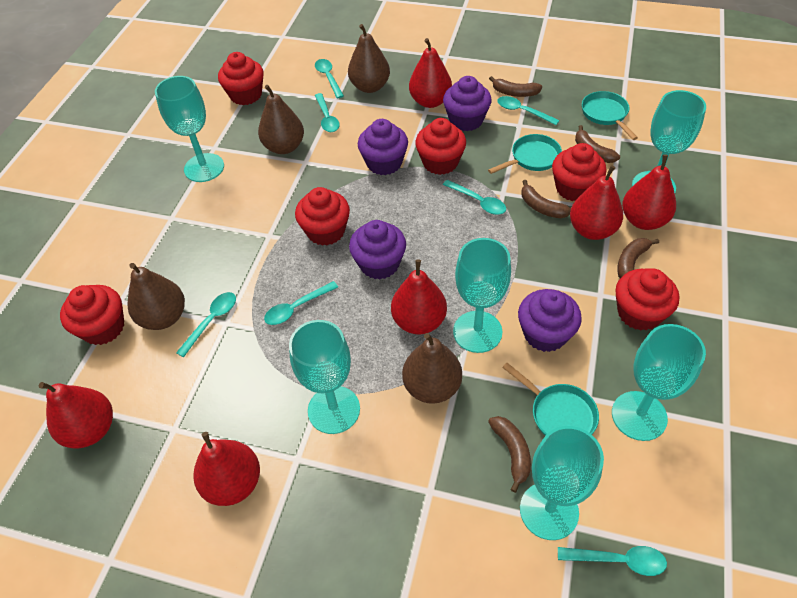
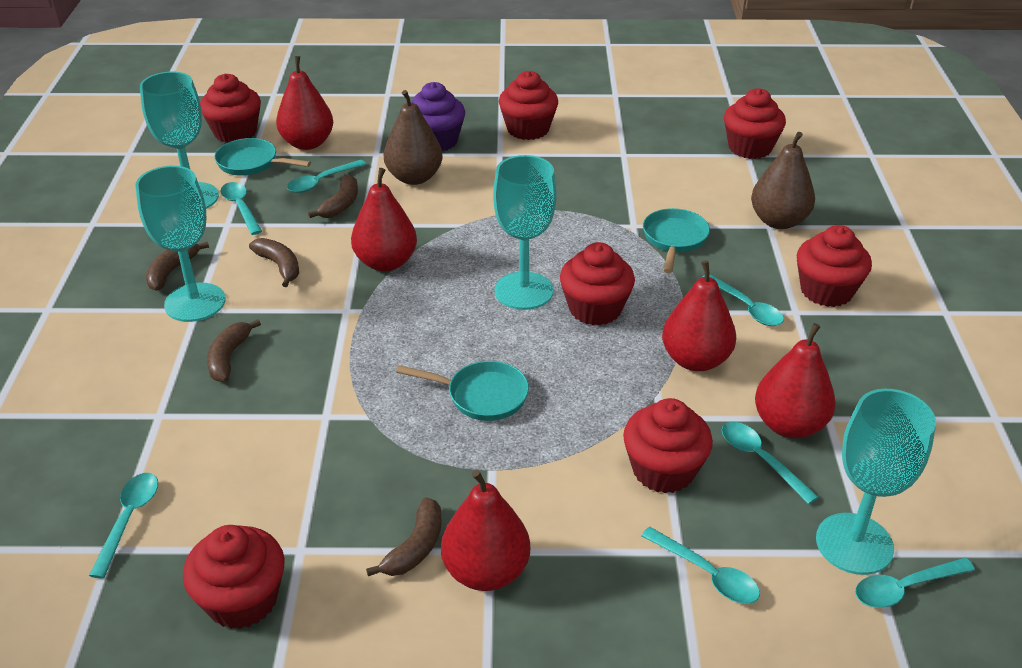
brown pear: [127,263,185,330] [258,85,304,154] [348,24,390,93] [402,333,462,404] = 4 -> [383,90,443,185] [751,132,815,229] = 2
purple cupcake: [349,220,406,279] [358,119,408,175] [443,76,491,131] [518,289,582,352] = 4 -> [411,82,465,152] = 1
red cupcake: [60,285,124,345] [218,52,264,105] [295,187,350,246] [415,118,466,175] [552,143,607,201] [615,268,679,331] = 6 -> [183,525,285,629] [200,74,261,143] [499,71,558,140] [560,242,635,326] [623,398,713,493] [724,88,786,159] [796,225,872,307] = 7
red pear: [39,382,113,448] [193,432,260,506] [391,259,447,334] [409,38,452,108] [570,165,623,240] [622,154,676,230] = 6 -> [276,56,333,150] [351,168,417,272] [441,470,530,591] [662,260,736,371] [755,323,836,438] = 5
turquoise goblet: [155,76,224,182] [289,320,360,434] [453,238,511,353] [520,426,604,540] [612,324,706,441] [632,90,706,193] = 6 -> [135,166,225,322] [140,71,219,209] [493,155,556,310] [816,389,936,575] = 4

